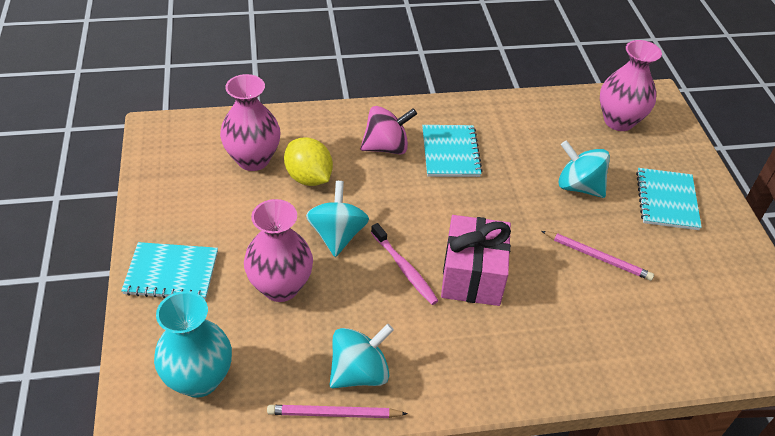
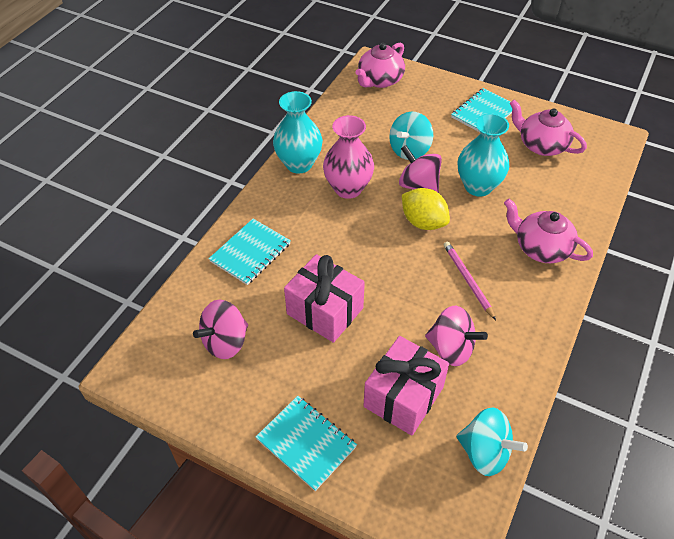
pink gift: [441,215,511,306] = 1 -> [284,254,365,343] [363,336,449,436] = 2
pink pencil: [267,405,408,418] [542,231,654,281] = 2 -> [444,242,496,320] = 1
pink spinning top: [360,106,417,155] = 1 -> [193,300,248,359] [399,145,442,193] [425,306,488,366] = 3
pink teapot: none = 0 -> [355,43,405,88] [504,198,593,263] [510,99,587,156] = 3
pink toothbrush: [371,223,439,305] = 1 -> none = 0
pink vase: [220,74,280,171] [244,199,313,302] [600,40,662,131] = 3 -> [323,115,374,199] = 1
turquoise spinning top: [306,181,369,257] [330,323,394,388] [558,140,610,198] = 3 -> [389,111,433,160] [456,407,528,476] = 2
turquoise vase: [154,291,232,398] = 1 -> [273,91,323,174] [458,113,509,196] = 2

